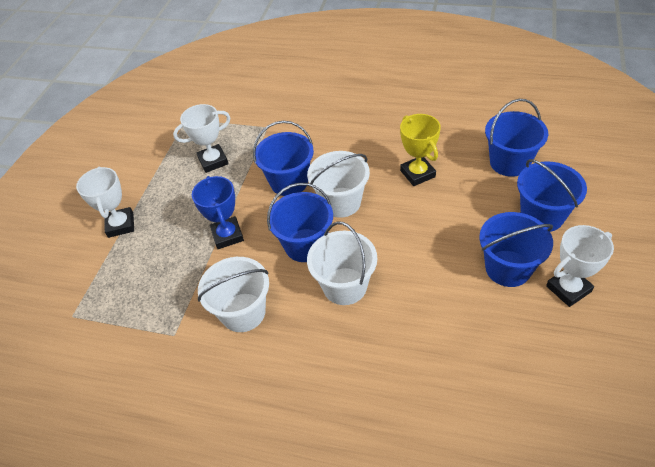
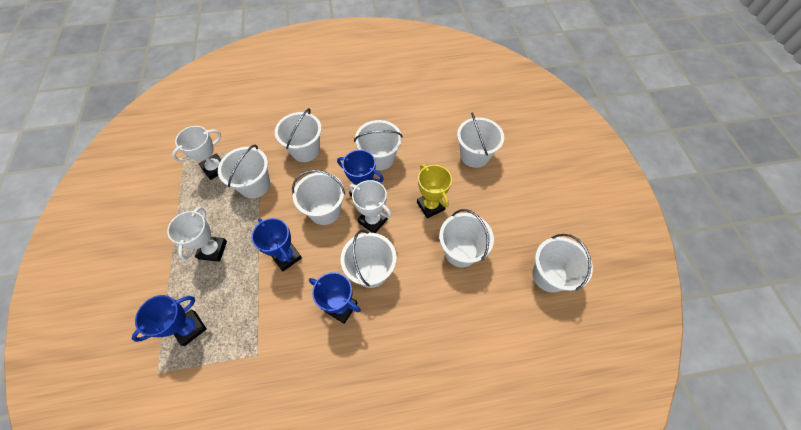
blue bucket: [253,121,314,196] [267,183,333,262] [479,212,553,287] [485,99,548,177] [517,159,587,232] = 5 -> none = 0
blue trophy: [192,176,244,249] = 1 -> [132,295,207,346] [252,218,302,271] [309,272,361,324] [337,150,384,197] = 4
white bucket: [198,257,269,332] [307,151,370,218] [307,222,377,305] = 3 -> [218,145,270,198] [275,108,322,162] [292,170,345,225] [340,230,396,288] [354,120,403,171] [439,209,494,267] [457,112,504,168] [532,234,593,293] = 8

